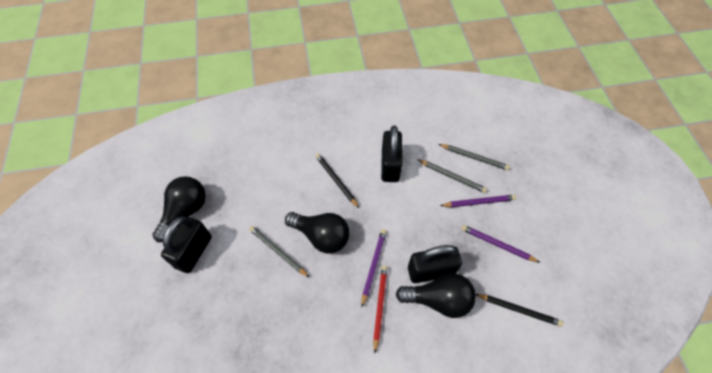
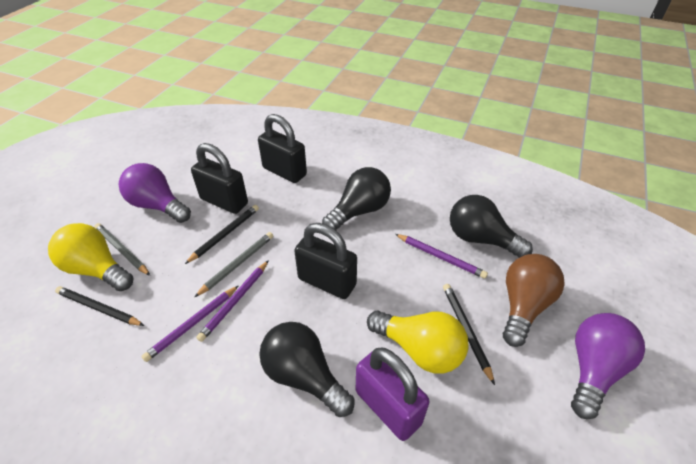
black pencil: [315,153,359,208] [476,294,563,327] = 2 -> [55,286,144,326] [185,205,259,264] [443,284,495,385] = 3
brown light bulb: none = 0 -> [503,254,565,347] = 1
grey pencil: [249,226,310,278] [417,159,487,193] [439,144,510,170] = 3 -> [95,223,150,276] [195,232,273,297] = 2
purple light bulb: none = 0 -> [119,163,191,223] [571,313,645,419] = 2
purple padlock: none = 0 -> [356,348,430,441] = 1
red pencil: [373,265,388,353] = 1 -> none = 0
yellow light bulb: none = 0 -> [48,223,133,291] [367,311,469,374] = 2

